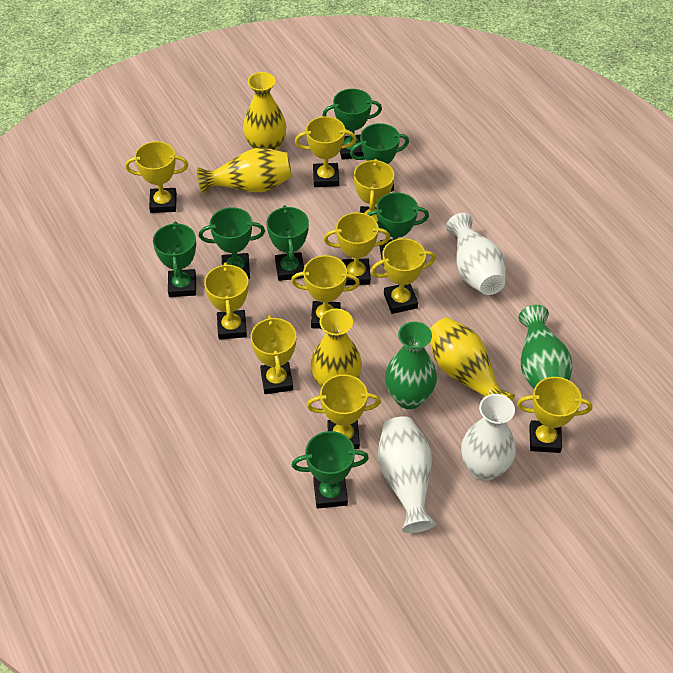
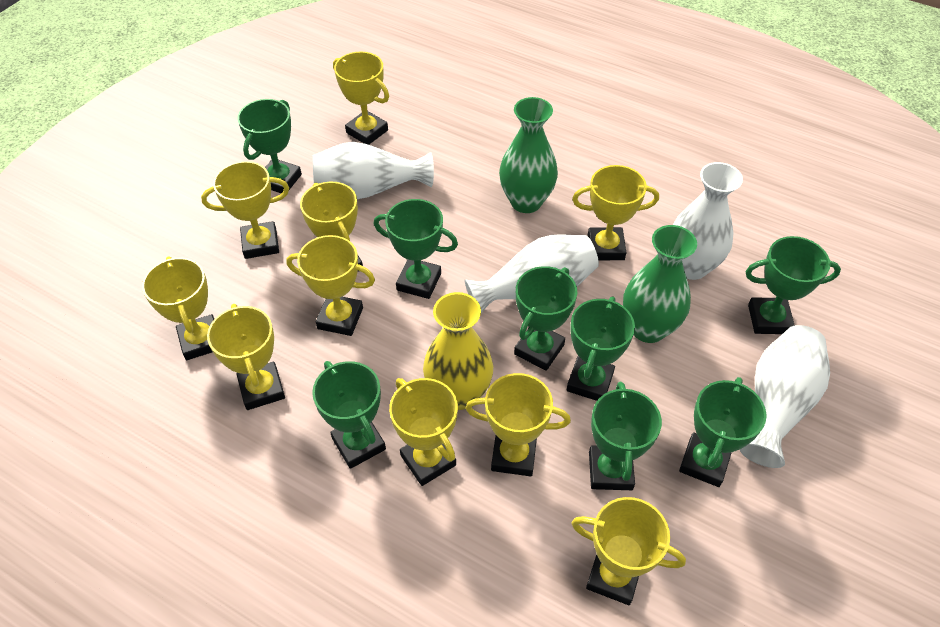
green trophy: [153,222,196,297] [199,207,265,279] [267,205,309,281] [292,431,369,509] [322,89,382,160] [350,123,409,192] [368,192,429,266] = 7 -> [237,99,302,193] [312,361,386,469] [374,199,458,299] [514,266,577,371] [567,296,635,401] [589,382,662,490] [679,377,767,487] [745,236,841,334] = 8
white vase: [378,416,436,533] [446,213,506,295] [461,394,516,481] = 3 -> [313,142,434,199] [464,234,599,313] [673,162,743,280] [740,325,830,468] = 4
yellow vase: [197,148,292,194] [243,72,286,151] [311,309,362,387] [430,317,515,401] = 4 -> [423,292,493,410] = 1

